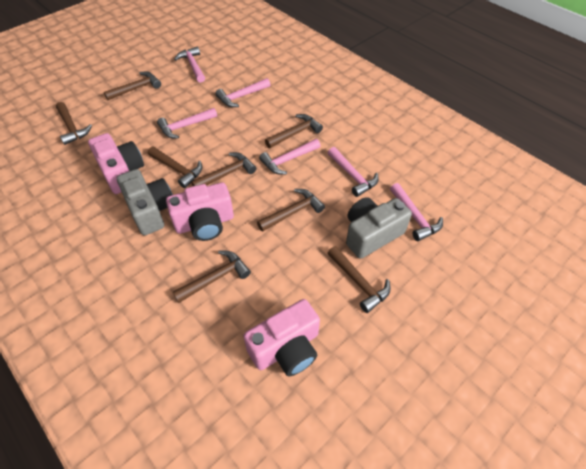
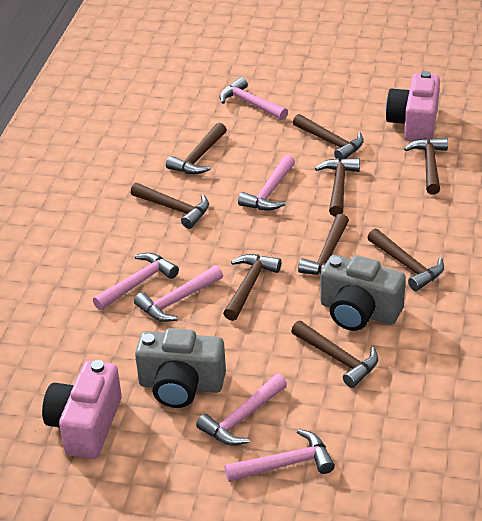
brown hammer: [56,102,92,145] [104,72,161,100] [148,147,202,188] [173,251,251,303] [191,152,256,186] [257,189,325,232] [265,114,323,148] [327,246,391,313] = 8 -> [131,183,209,229] [166,123,227,174] [223,254,281,321] [291,321,378,388] [293,114,364,161] [298,214,349,275] [315,158,360,216] [367,229,444,291] [404,137,448,195] = 9
pink camera: [88,133,144,194] [166,182,234,241] [243,299,320,376] = 3 -> [42,360,122,459] [386,71,440,141] = 2

